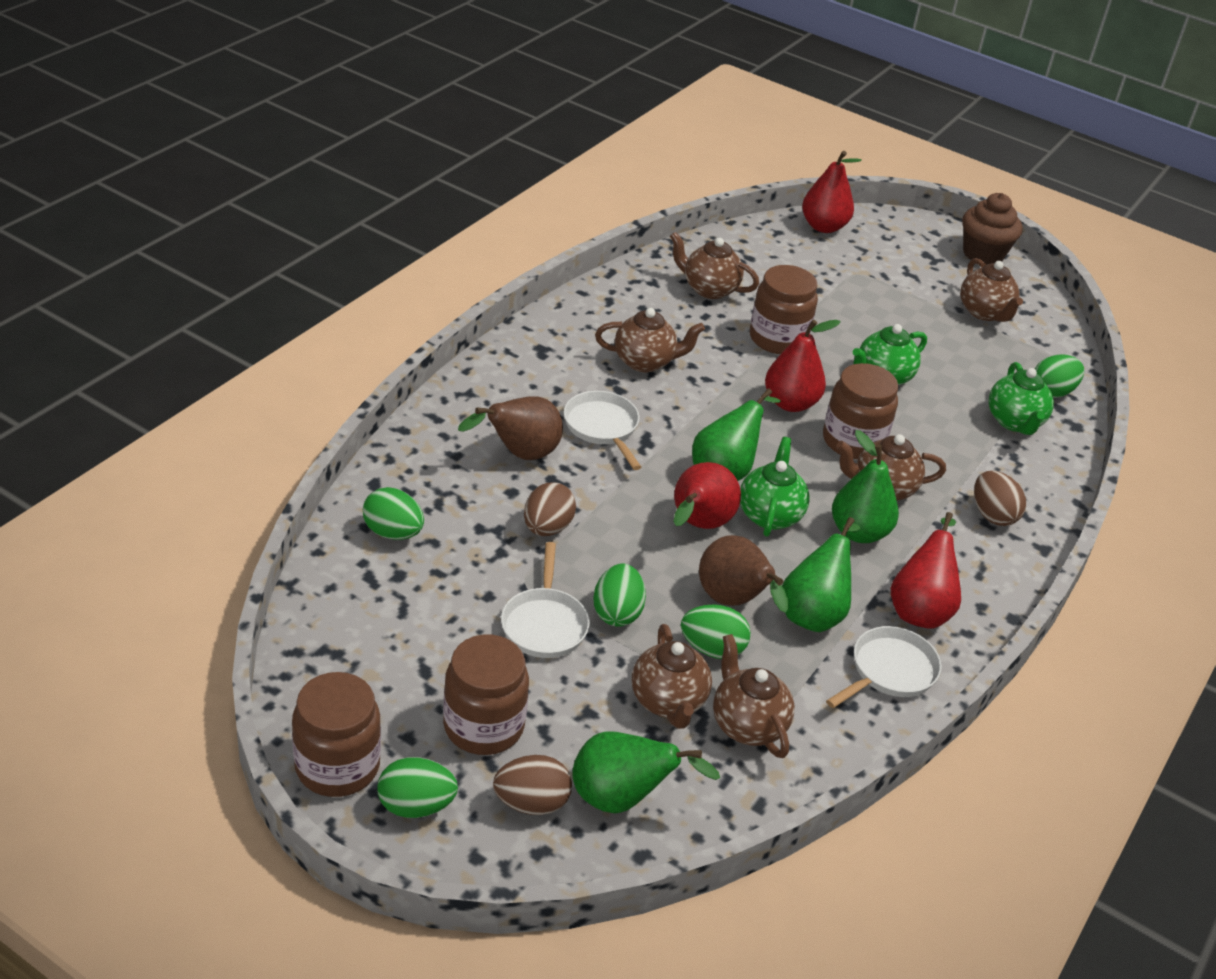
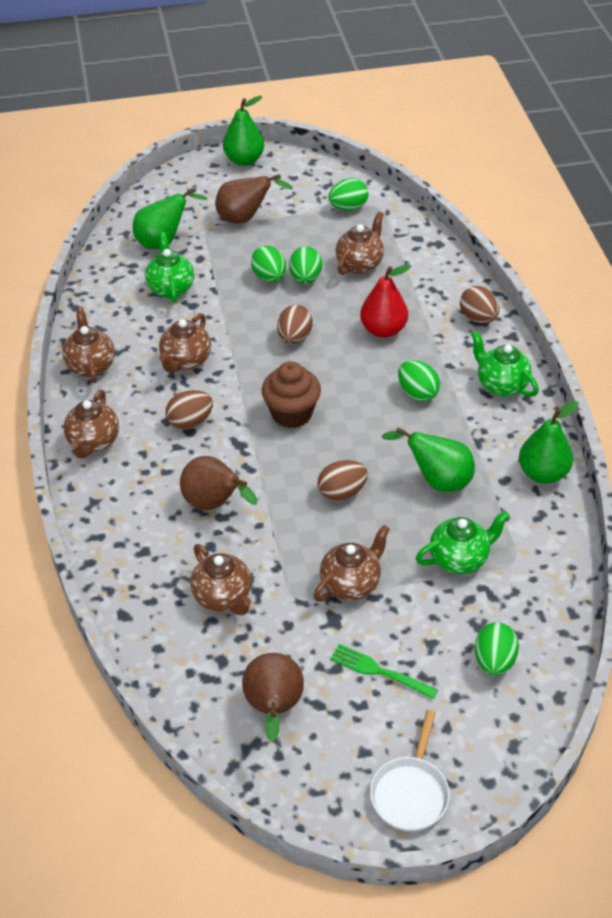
brown egg: [493,755,572,815] [524,482,576,536] [974,471,1026,526] = 3 -> [166,390,213,430] [277,305,313,344] [317,460,368,501] [460,286,499,323] = 4
brown jar: [292,672,381,797] [443,635,529,755] [750,265,818,354] [823,363,899,459] = 4 -> none = 0
brown pear: [458,396,563,460] [699,535,788,613] = 2 -> [180,456,257,510] [215,174,293,224] [242,653,304,742] = 3
green fork: none = 0 -> [330,644,438,699] = 1
red pear: [673,462,741,529] [765,320,841,412] [802,151,862,233] [891,512,961,629] = 4 -> [360,264,411,338] = 1
white pan: [501,542,590,658] [564,391,641,470] [826,626,942,708] = 3 -> [370,710,450,831] = 1

